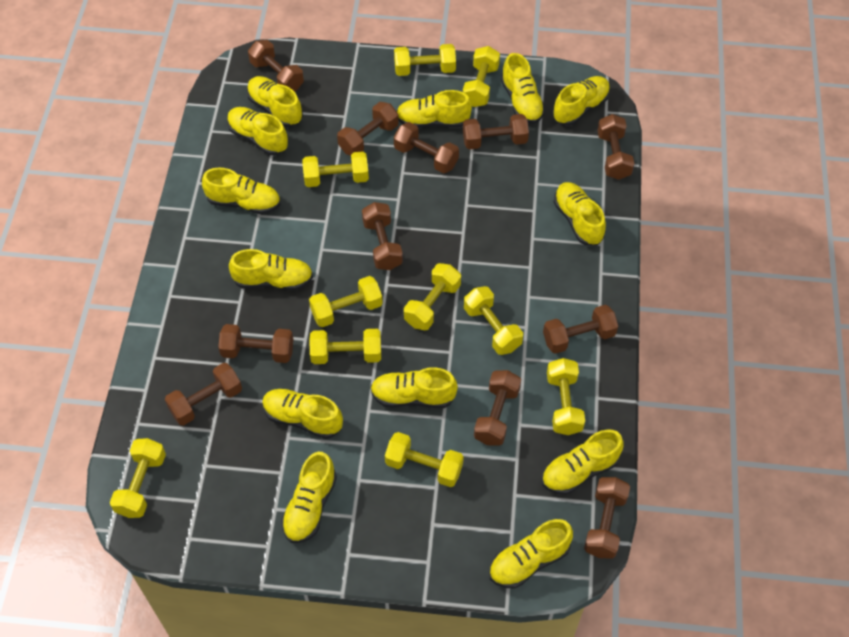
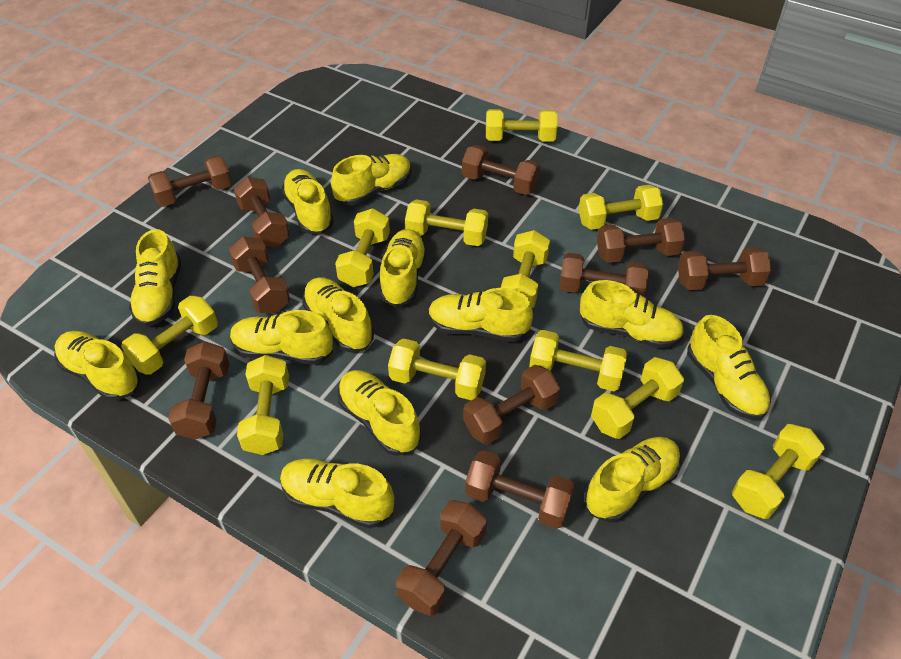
yellow dumbbell: [110,438,166,518] [302,151,369,187] [309,276,383,327] [309,329,381,364] [385,432,464,487] [394,44,456,76] [404,263,461,330] [463,46,500,107] [464,286,523,355] [547,358,585,435] = 10 -> [121,296,218,374] [237,355,289,455] [335,208,390,287] [388,338,486,400] [405,199,488,246] [486,109,557,142] [501,230,550,308] [529,330,627,391] [578,185,663,230] [591,357,684,439] [732,424,825,519] = 11

